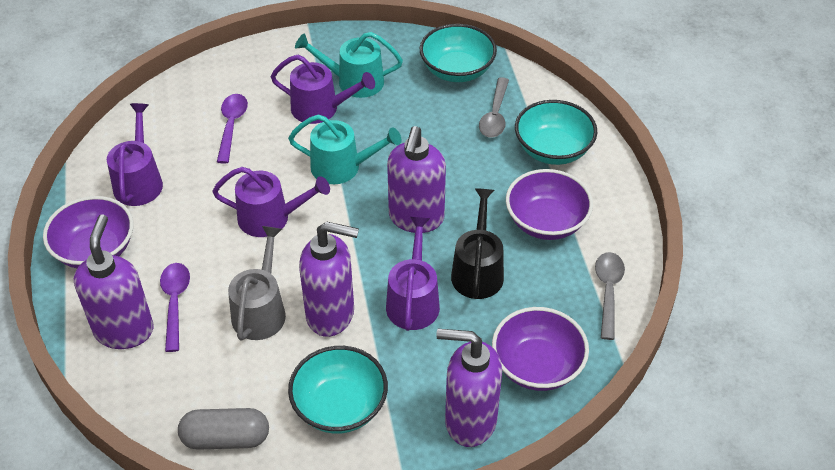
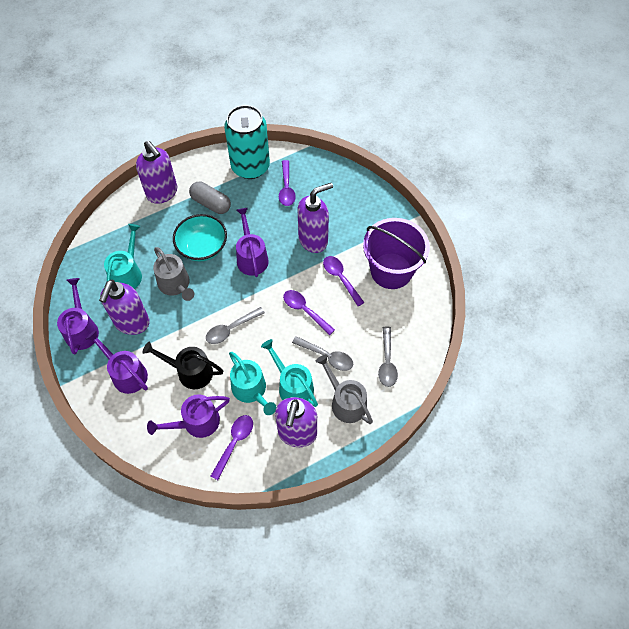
grey spoon: [479,77,509,138] [595,252,625,340] = 2 -> [206,307,265,344] [292,336,353,371] [378,327,398,387] = 3
grey watering can: [228,226,286,341] = 1 -> [153,247,194,301] [316,354,373,424] = 2
purple bowl: [43,196,134,268] [492,307,589,391] [506,169,593,240] = 3 -> none = 0
purple bucket: none = 0 -> [363,218,430,289] = 1
purple spoon: [160,263,190,352] [217,94,248,164] = 2 -> [210,415,253,480] [279,160,296,206] [283,290,335,335] [323,256,365,306] = 4
turquoise bowl: [288,346,388,434] [420,24,497,82] [515,100,597,165] = 3 -> [173,214,227,261] = 1
turquoise can: none = 0 -> [224,105,270,179] = 1
turquoise watering can: [288,114,402,184] [295,32,403,98] = 2 -> [104,224,142,289] [229,352,277,415] [261,339,318,407] = 3

